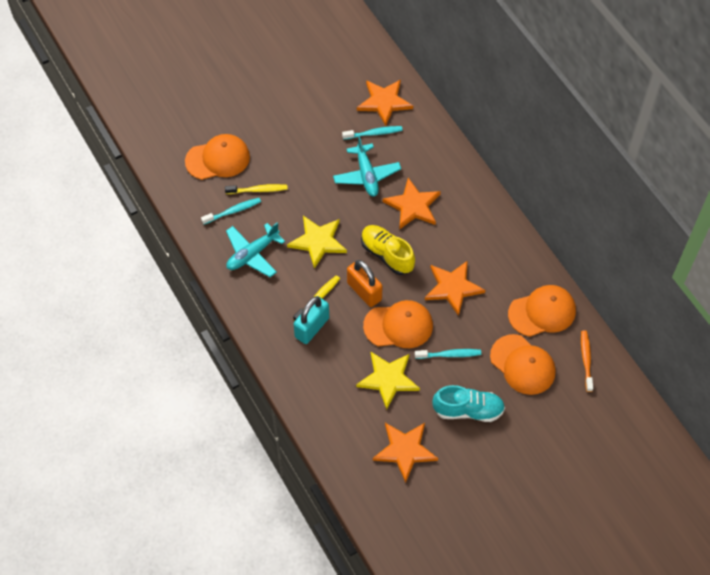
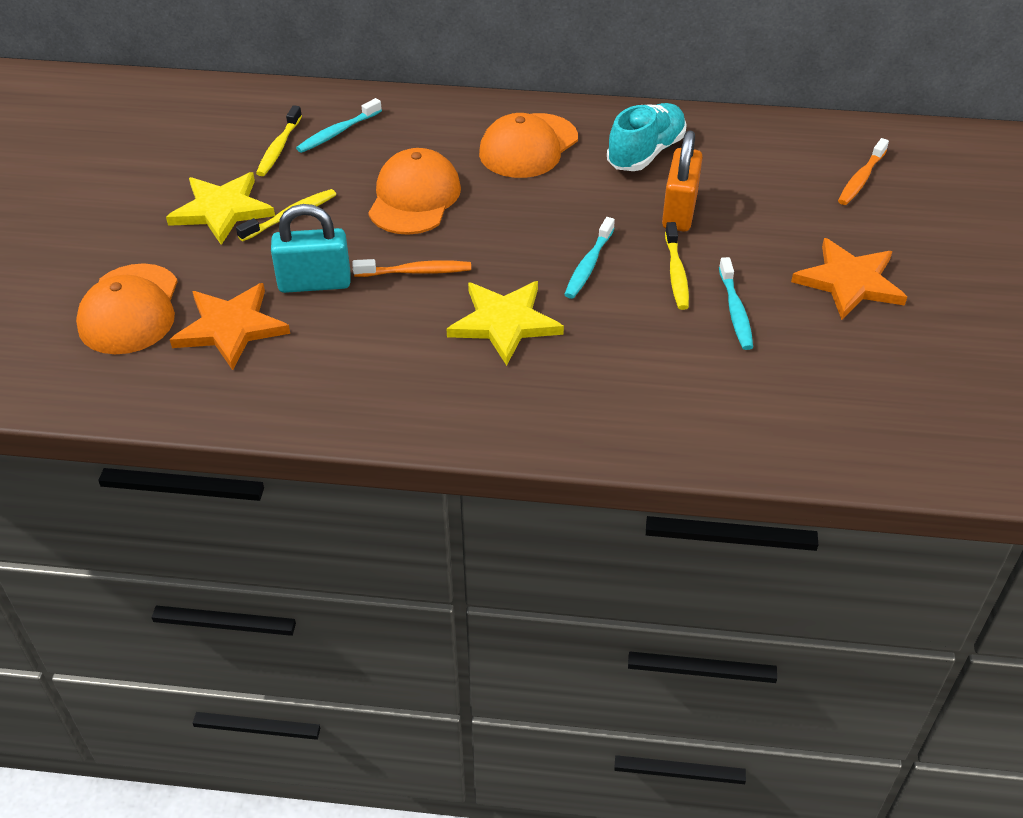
orange cap: [185,134,250,180] [363,300,433,348] [490,334,556,395] [508,285,576,337] = 4 -> [76,263,178,354] [368,148,461,235] [479,113,578,178] = 3
orange star: [357,79,413,126] [373,423,438,483] [383,178,441,230] [425,261,485,316] = 4 -> [170,283,290,370] [791,238,907,320] = 2
orange toothbrush: [581,330,593,392] = 1 -> [352,259,471,277] [838,138,889,205] = 2
turquoise plane: [226,222,285,277] [333,136,401,197] = 2 -> none = 0
yellow shoe: [361,225,415,275] = 1 -> none = 0
yellow toothbrush: [225,184,288,194] [293,275,340,321] = 2 -> [236,189,336,241] [256,105,302,176] [665,222,689,310] = 3

